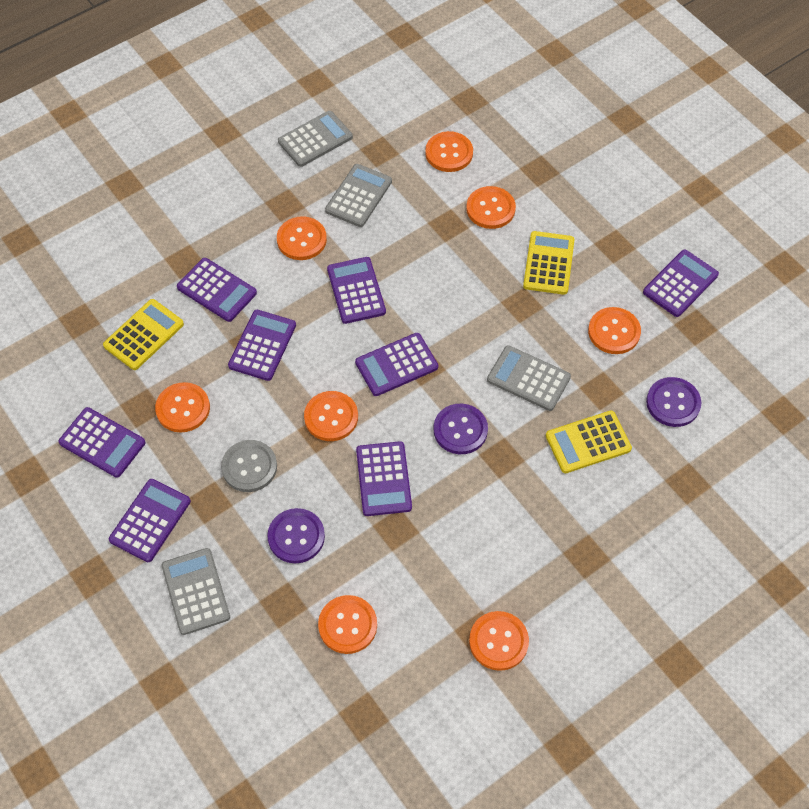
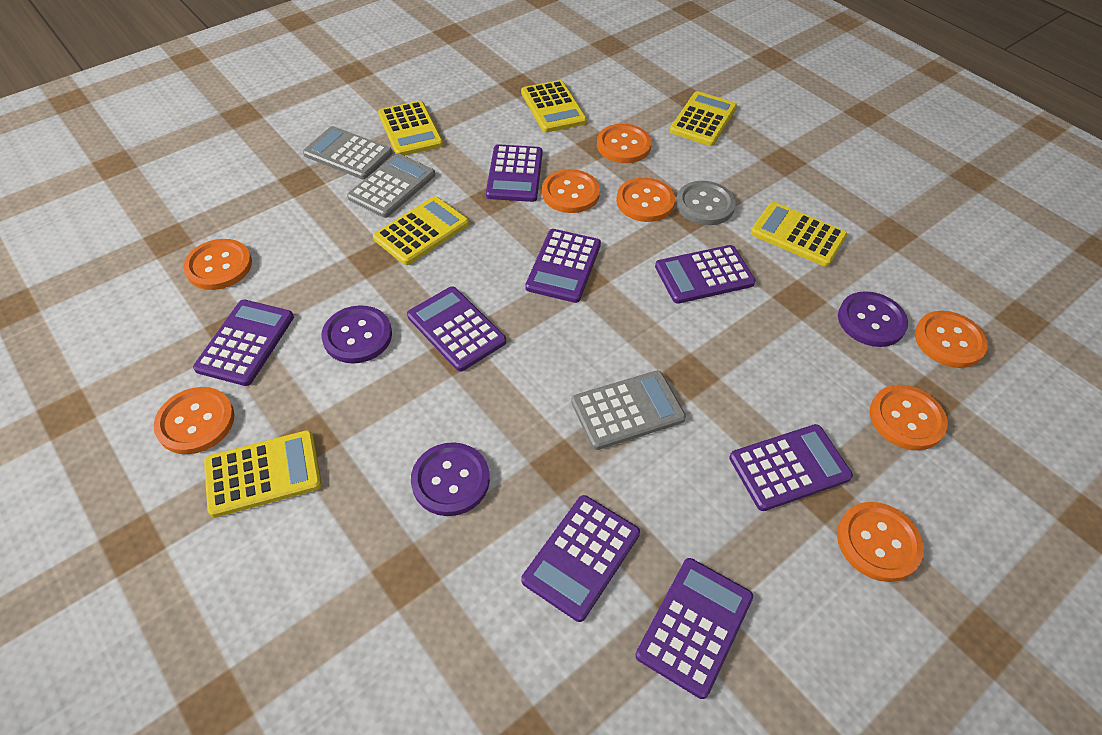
grey calculator: [162,548,230,635] [278,111,353,167] [325,164,392,227] [487,345,571,411] = 4 -> [303,126,392,180] [347,153,435,218] [571,371,686,450] = 3
yellow calculator: [103,299,184,370] [523,231,575,295] [546,411,632,473] = 3 -> [204,430,322,518] [373,196,469,265] [378,101,443,156] [521,80,587,132] [670,91,737,146] [750,202,847,267] = 6

